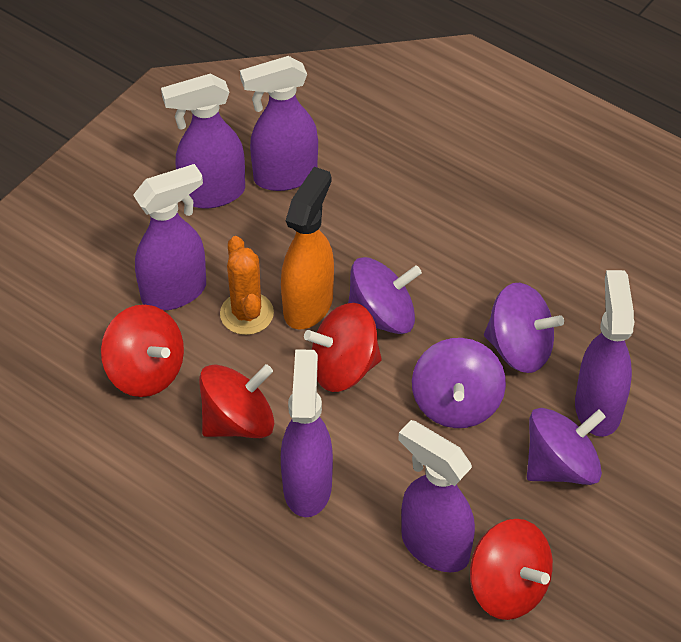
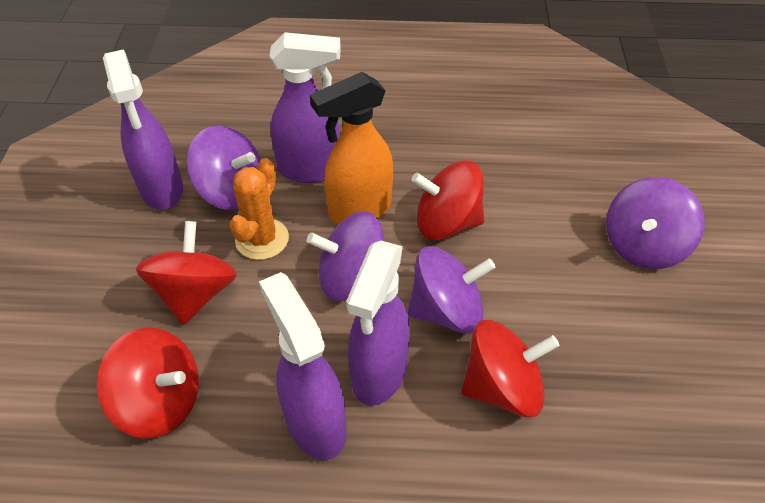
purple spray bottle: [133,164,206,311] [161,73,245,209] [240,56,318,191] [281,349,333,517] [398,420,475,572] [575,270,634,437] = 6 -> [103,49,183,210] [259,272,347,460] [269,32,341,183] [346,240,410,406] = 4

